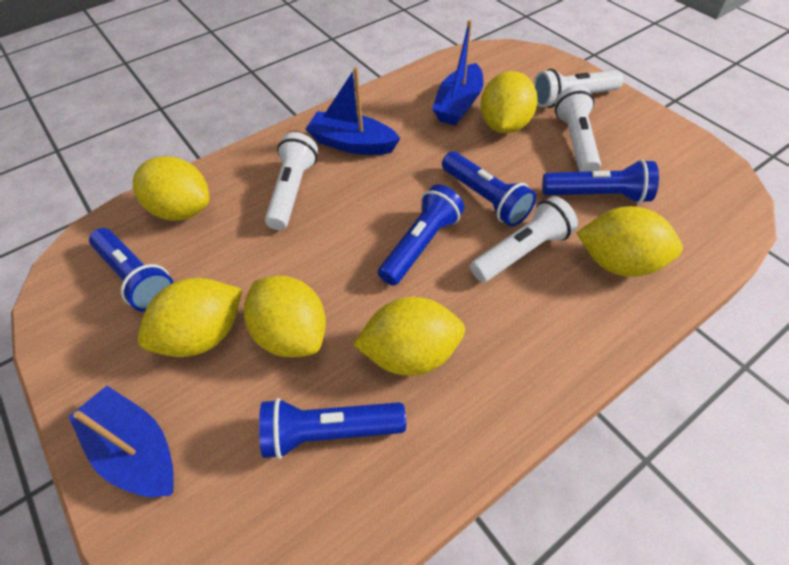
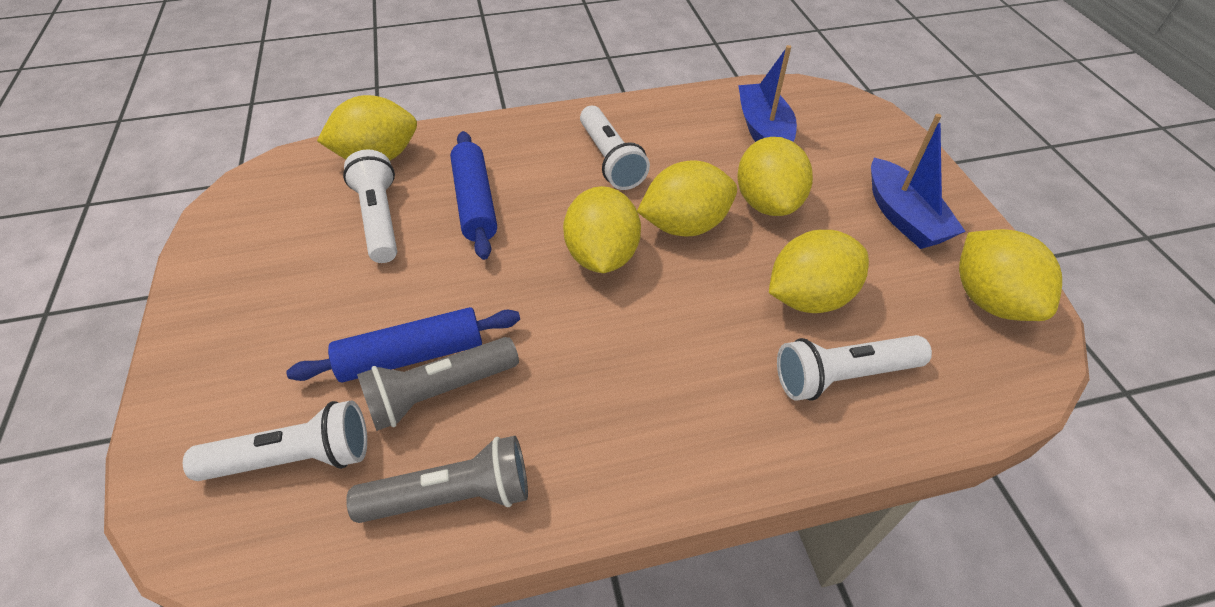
blue boat: [68,386,174,497] [306,67,400,155] [432,20,483,125] = 3 -> [738,45,797,142] [871,114,966,249] = 2
blue flashlight: [89,228,174,312] [259,398,406,459] [378,185,464,286] [442,151,536,227] [542,159,659,203] = 5 -> none = 0
blue rolling pin: none = 0 -> [286,307,520,383] [450,131,497,260] = 2
grey flashlight: none = 0 -> [346,436,528,523] [357,337,519,431] = 2

